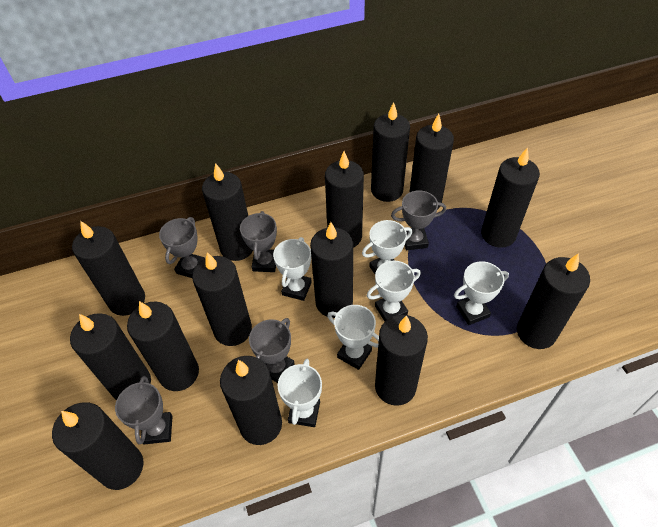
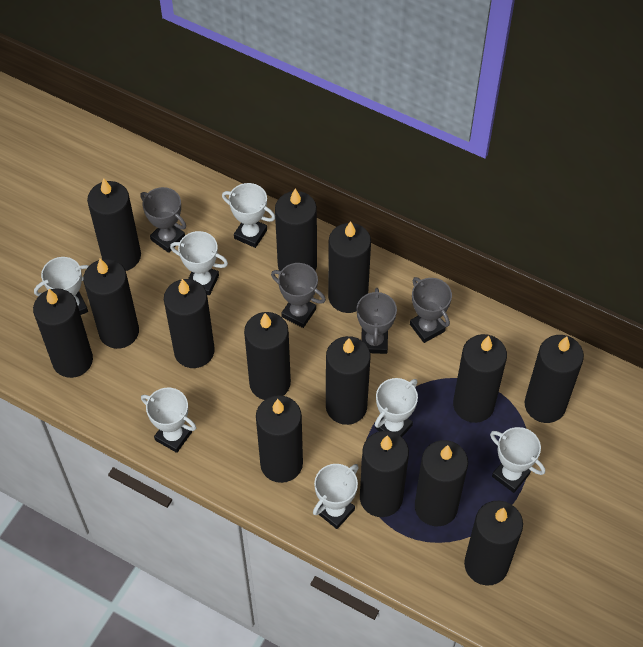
grey trophy: [115,376,172,444] [159,217,205,278] [240,211,277,272] [249,318,294,383] [391,190,446,250] = 5 -> [140,187,186,253] [271,263,326,328] [356,288,397,354] [410,277,452,343] = 4
white trophy: [273,237,312,301] [278,358,322,427] [327,305,379,370] [362,220,412,274] [367,261,421,321] [454,261,509,325] = 6 -> [34,257,89,315] [141,388,196,453] [170,231,228,295] [222,183,275,248] [313,464,359,529] [375,378,418,437] [490,427,545,493] = 7

